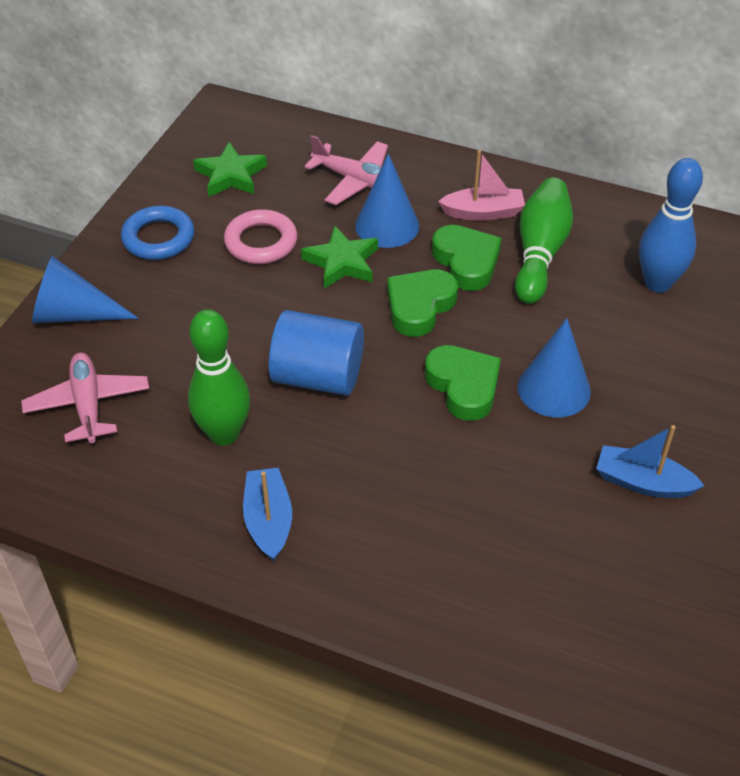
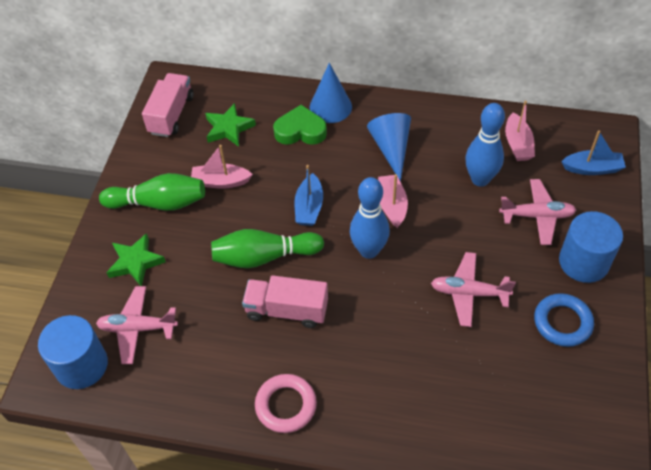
blue bowling pin: [639,158,703,293] = 1 -> [350,177,390,259] [465,103,505,187] = 2
blue cone: [32,256,139,323] [355,154,419,248] [517,318,591,417] = 3 -> [310,63,352,123] [367,113,411,182] = 2
blue cylinder: [269,310,364,396] = 1 -> [38,315,108,389] [559,211,623,283] = 2
green heart: [387,270,458,337] [425,345,501,421] [432,225,502,291] = 3 -> [273,105,327,145] = 1
pink boat: [438,150,525,221] = 1 -> [191,145,253,189] [378,174,408,228] [505,101,535,161] = 3
pink plane: [21,353,149,444] [304,135,388,205] = 2 -> [96,286,178,364] [431,252,516,327] [499,179,576,245] = 3
pink truck: none = 0 -> [142,73,194,137] [242,275,328,328] = 2

